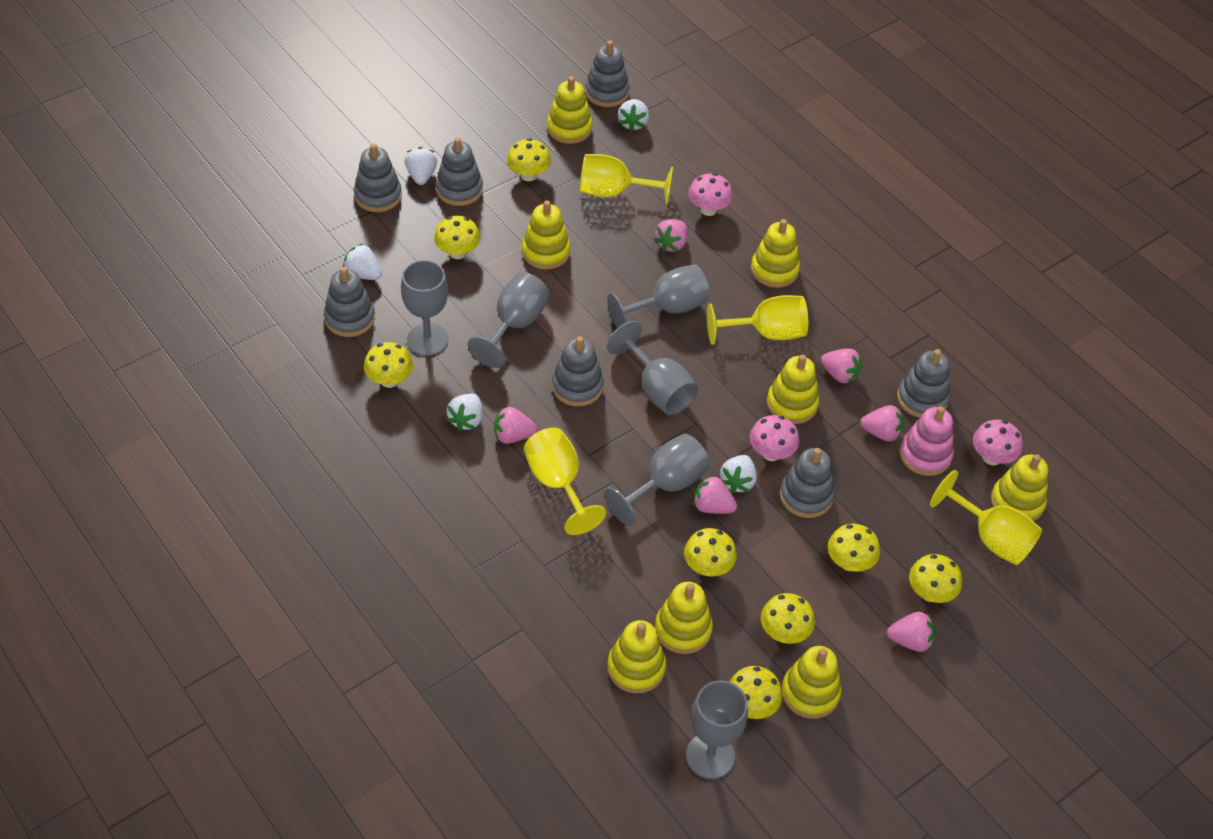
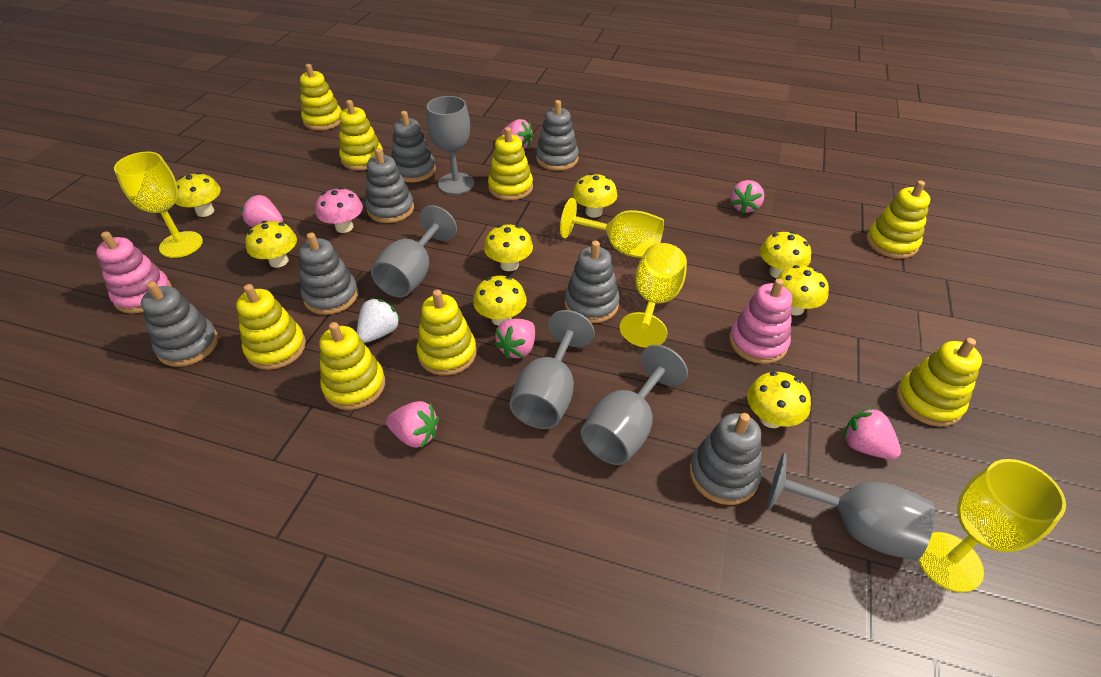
grey goblet: [401,260,448,356] [468,272,549,368] [604,434,710,526] [607,264,710,328] [607,321,698,415] [686,680,748,779] = 6 -> [371,205,457,298] [427,96,474,194] [510,310,595,429] [581,345,688,465] [767,453,935,561] = 5
pink mushroom: [688,173,733,216] [750,415,799,461] [973,420,1023,465] = 3 -> [315,187,363,233] = 1
pink stacking toy: [900,406,954,476] = 1 -> [96,231,172,314] [729,278,792,364] = 2
white strawberry: [343,244,382,280] [405,147,437,185] [447,393,483,431] [618,99,649,132] [720,455,757,493] = 5 -> [357,298,401,343] = 1

